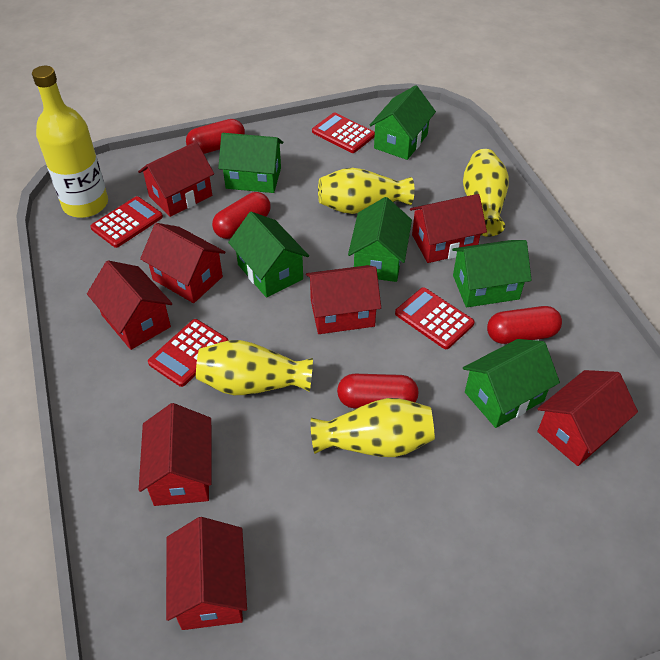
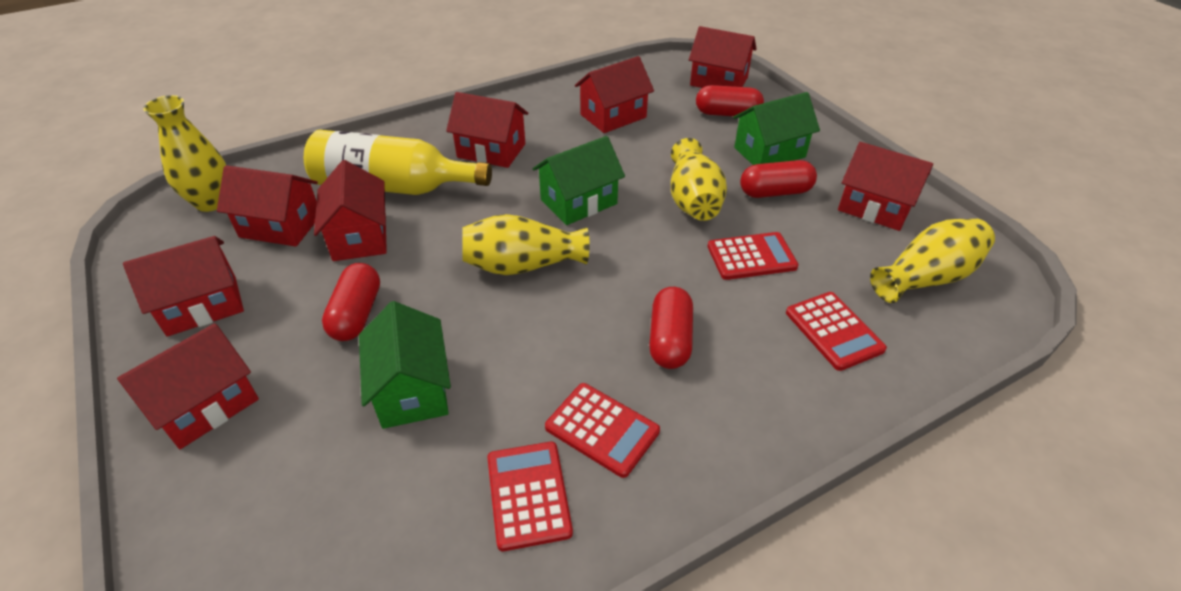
green house: [218,133,283,193] [228,212,309,298] [348,197,412,282] [370,85,436,160] [452,240,531,307] [463,339,560,428] = 6 -> [359,301,451,429] [533,136,625,225] [733,92,820,165] = 3

